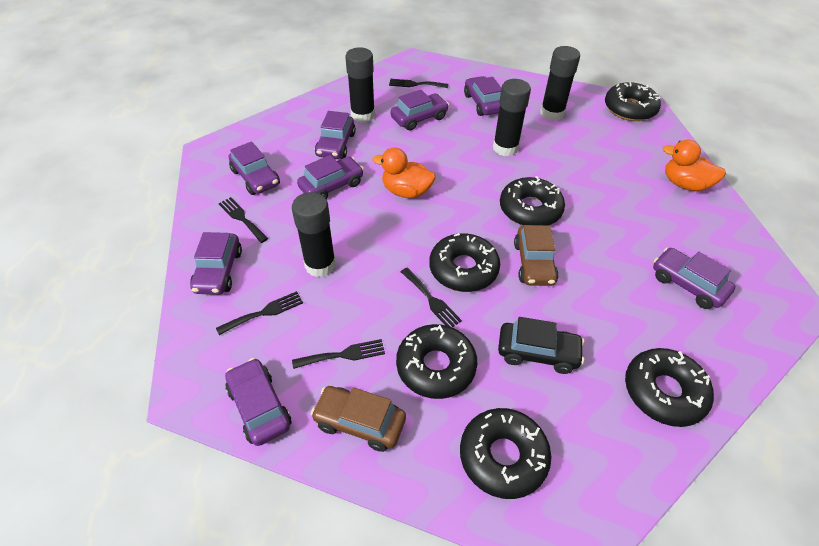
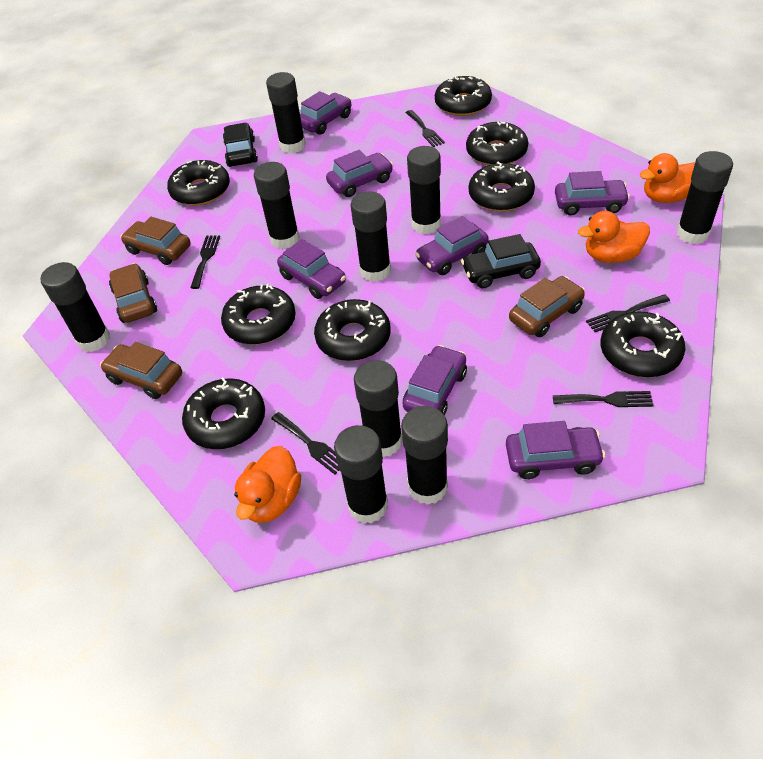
black car: [498,317,584,374] = 1 -> [223,123,258,167] [461,234,541,288] = 2
black donut: [396,324,477,399] [429,233,500,292] [460,408,552,499] [500,176,565,226] [605,82,661,121] [625,348,714,427] = 6 -> [167,160,230,206] [182,378,265,449] [221,284,296,345] [314,299,391,361] [435,76,492,116] [466,122,528,165] [469,162,535,212] [601,312,685,378] = 8
black glue stick: [292,192,336,277] [345,47,375,123] [493,79,531,156] [540,46,580,121] = 4 -> [41,262,110,352] [254,162,300,249] [266,72,306,153] [334,425,388,524] [350,191,391,282] [354,360,403,457] [401,406,448,505] [407,146,441,234] [676,151,733,244] = 9
brown car: [311,386,406,452] [514,225,559,286] = 2 -> [100,342,182,399] [109,263,157,323] [121,217,191,265] [509,276,585,337] = 4
orange duck: [373,147,435,198] [663,140,726,191] = 2 -> [234,446,301,523] [578,211,650,263] [640,153,695,203] = 3
purple car: [190,232,242,295] [225,358,292,446] [229,141,280,195] [297,155,364,199] [315,111,356,159] [390,90,449,131] [464,76,501,116] [653,248,736,309] = 8 -> [277,239,346,299] [300,91,351,135] [326,150,393,197] [403,345,467,415] [415,216,489,275] [506,421,605,479] [555,171,630,215] = 7

